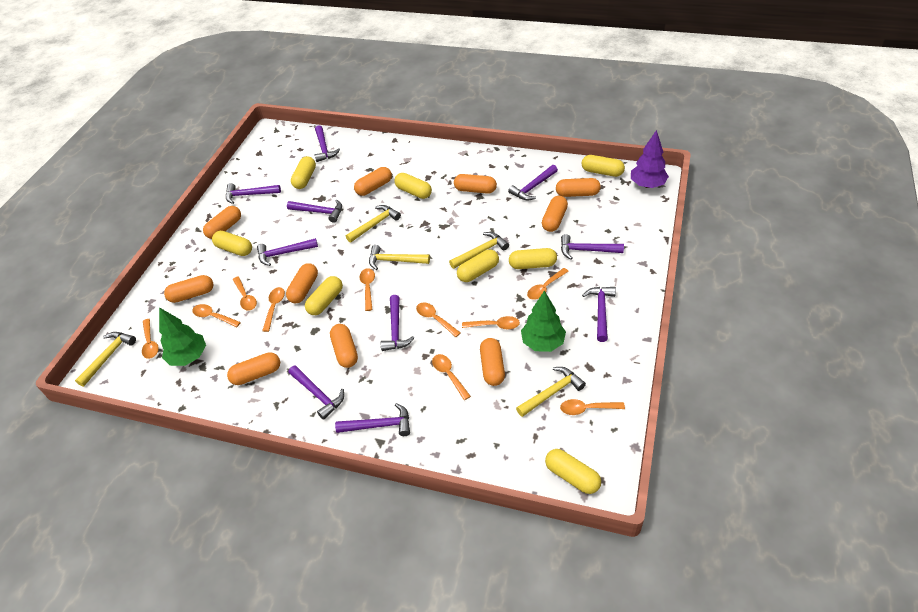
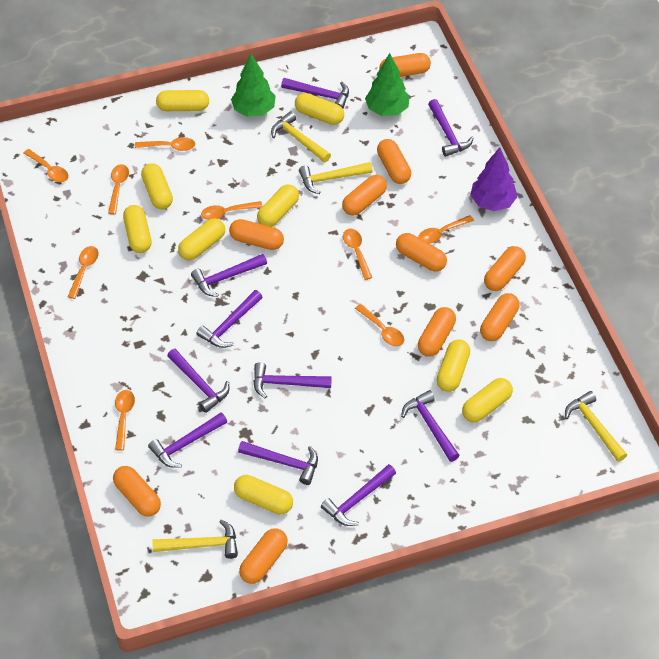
orange spoon: [142,319,159,359] [192,304,241,327] [233,276,257,310] [262,287,285,332] [360,268,375,311] [416,302,461,337] [432,354,471,400] [462,316,520,329] [527,268,569,300] [560,399,625,415] = 10 -> [23,149,69,182] [68,246,99,299] [108,164,129,215] [115,390,135,451] [135,137,195,151] [201,201,263,220] [343,229,372,280] [355,304,404,346] [418,215,474,244] = 9
yellow capsule: [212,231,252,256] [291,156,316,189] [305,276,343,315] [394,173,432,199] [457,249,499,282] [509,248,557,269] [545,449,601,494] [582,155,625,177] = 8 -> [123,205,151,253] [141,163,173,209] [156,90,209,111] [178,218,225,260] [234,475,293,514] [257,184,299,227] [295,93,344,125] [437,339,470,392] [462,378,513,422] = 9
yellow hammer: [75,332,136,387] [346,205,401,243] [369,245,430,270] [449,232,509,269] [516,367,586,417] = 5 -> [152,519,238,559] [271,111,331,162] [299,162,372,194] [565,391,627,462] = 4

